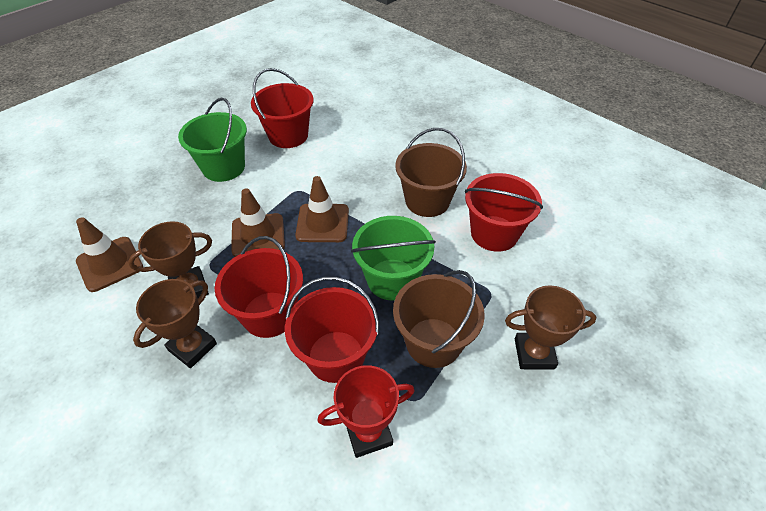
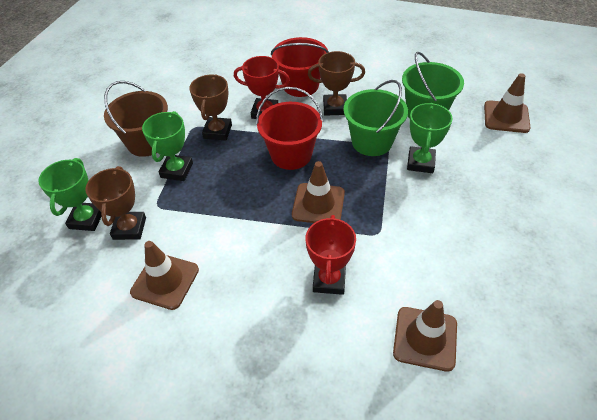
brown bucket: [393,270,485,368] [395,128,467,217] = 2 -> [104,81,168,157] = 1
brown traffic cone: [76,217,143,292] [231,188,285,257] [295,176,349,242] = 3 -> [130,241,199,310] [292,161,345,223] [393,300,457,372] [484,73,531,133] = 4
green trophy: none = 0 -> [38,158,102,231] [142,111,193,181] [407,103,453,173] = 3
red bucket: [215,236,303,338] [251,68,314,148] [285,277,379,383] [465,173,543,252] = 4 -> [256,87,323,170] [271,37,329,97] = 2
red trophy: [318,365,414,458] = 1 -> [234,56,290,119] [306,215,356,295] = 2

